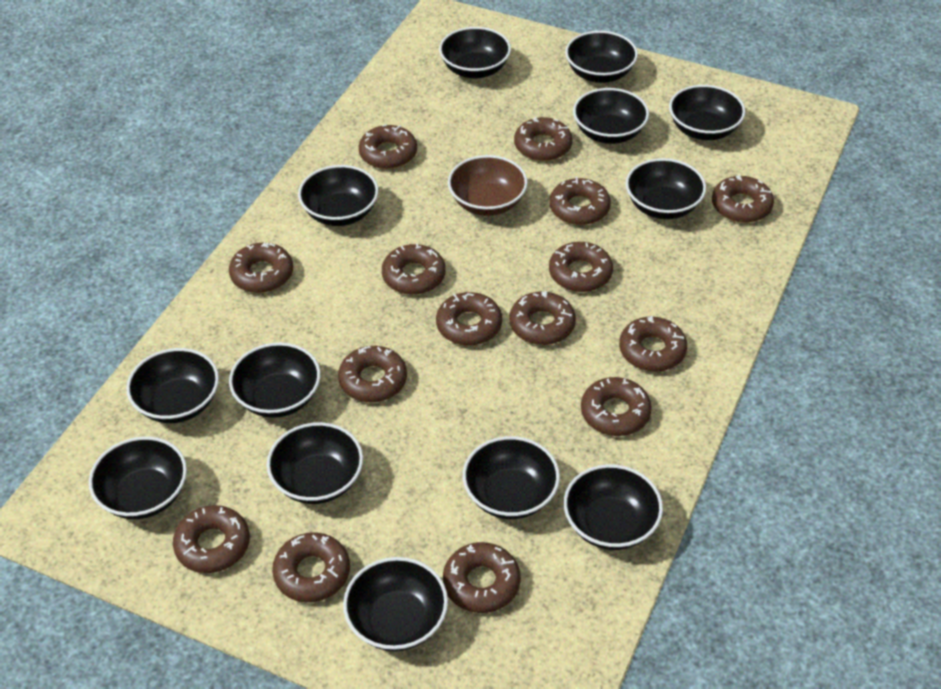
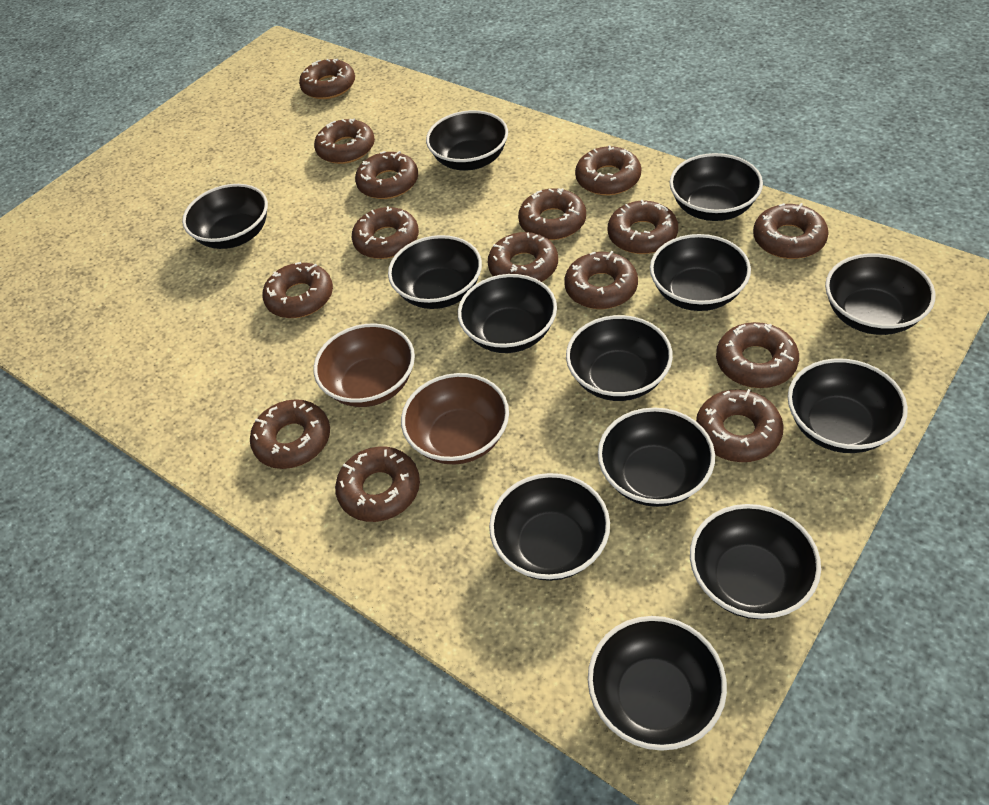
brown bowl: [448,155,528,216] = 1 -> [313,323,415,407] [401,373,509,465] = 2

